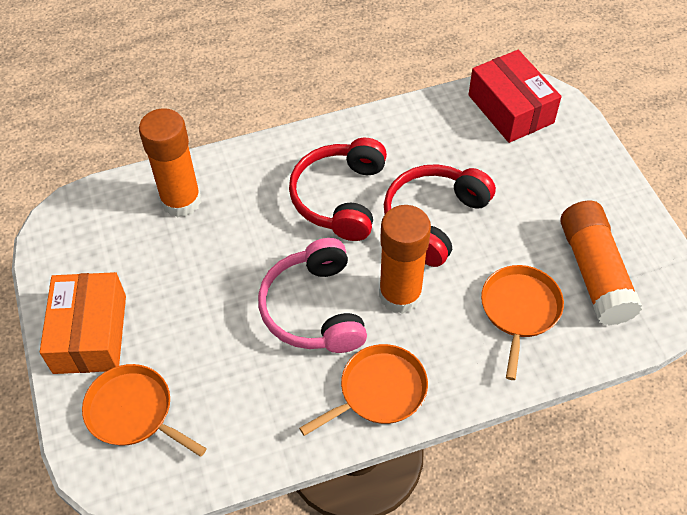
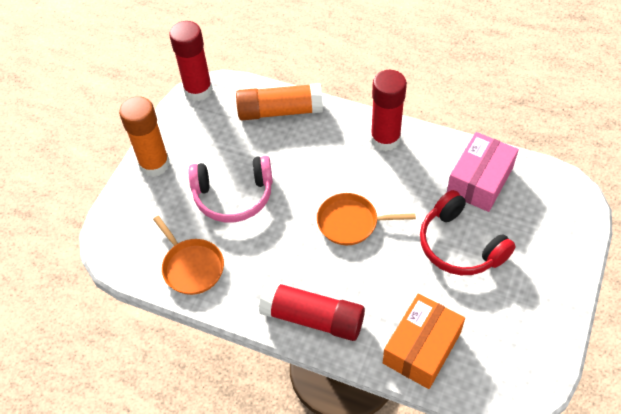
orange glue stick: [139,108,201,217] [379,205,431,314] [560,201,642,326] = 3 -> [119,96,170,177] [236,83,323,120] = 2
orange pan: [82,364,207,457] [299,344,428,436] [481,265,564,380] = 3 -> [153,216,224,295] [317,193,416,245] = 2
pink box: none = 0 -> [447,132,519,212] = 1
red box: [469,50,561,143] = 1 -> none = 0
red glue stick: none = 0 -> [169,21,213,101] [259,281,365,341] [370,70,407,151] = 3
red headphones: [289,138,387,241] [384,164,496,267] = 2 -> [420,190,516,275] = 1

